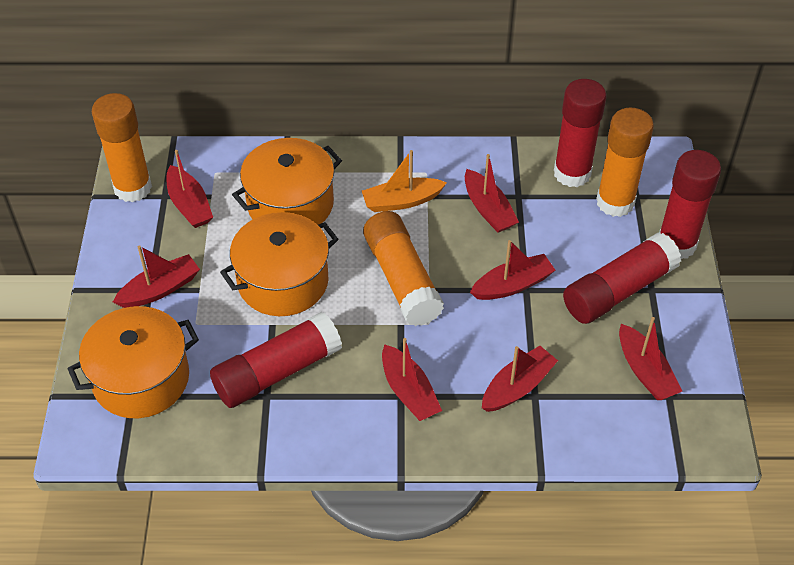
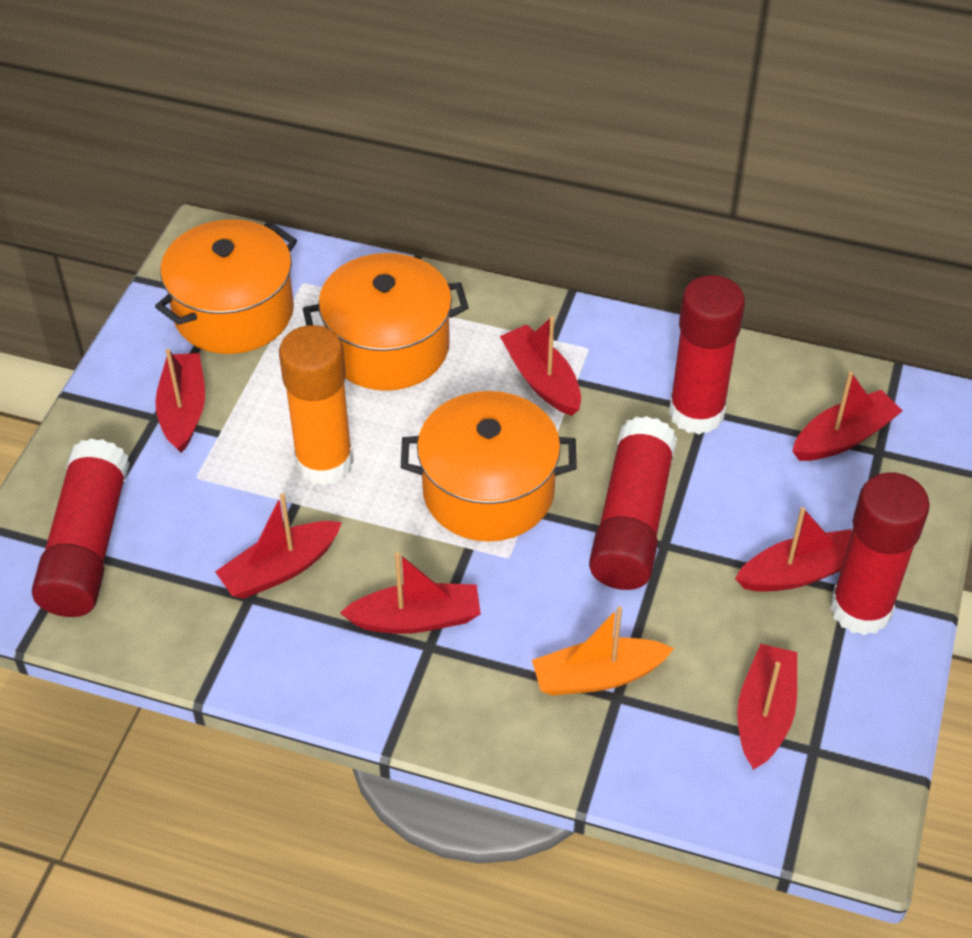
orange glue stick: [92,93,152,202] [363,211,444,326] [596,108,654,217] = 3 -> [279,325,353,486] = 1

